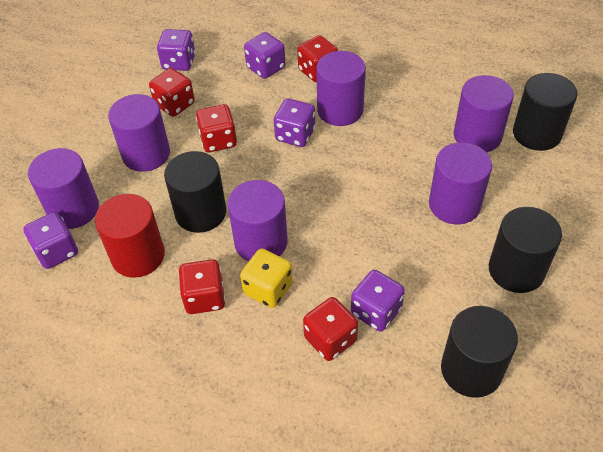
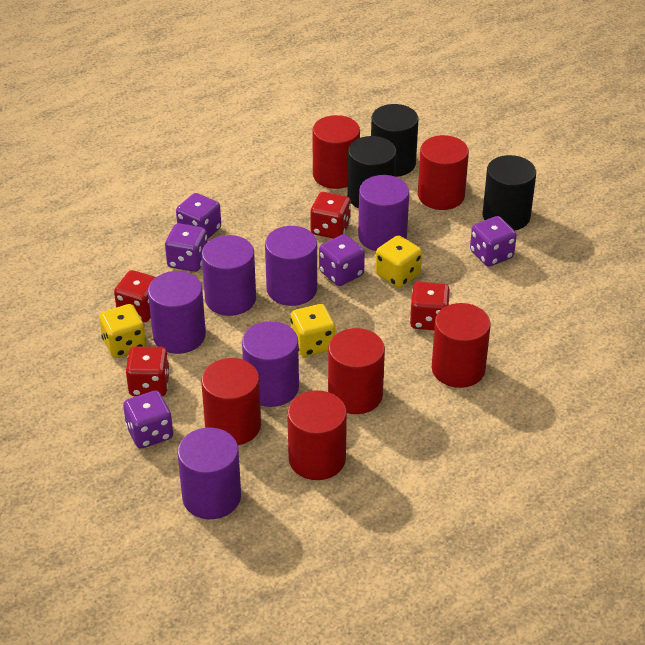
black cylinder: [164,151,226,233] [441,306,518,398] [489,207,562,293] [513,73,578,151] = 4 -> [347,136,396,208] [371,104,418,177] [483,155,536,230] = 3
red cylinder: [95,194,165,278] = 1 -> [201,358,261,445] [287,390,347,480] [312,115,360,189] [328,328,385,414] [418,135,469,210] [432,303,491,388] = 6
red dice: [149,68,195,117] [178,259,225,314] [196,104,237,152] [297,35,338,82] [303,297,358,361] = 5 -> [114,270,156,322] [126,347,170,396] [310,192,351,239] [410,282,450,330] = 4
yellow dice: [240,249,293,308] = 1 -> [99,304,146,358] [290,304,335,357] [375,235,422,288] = 3

